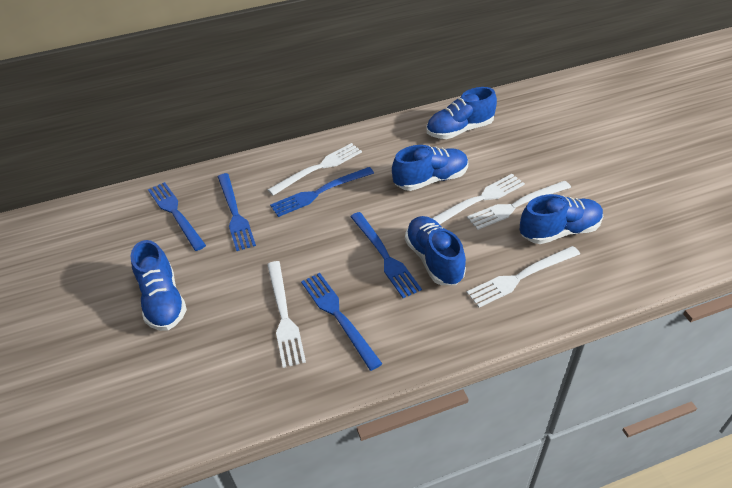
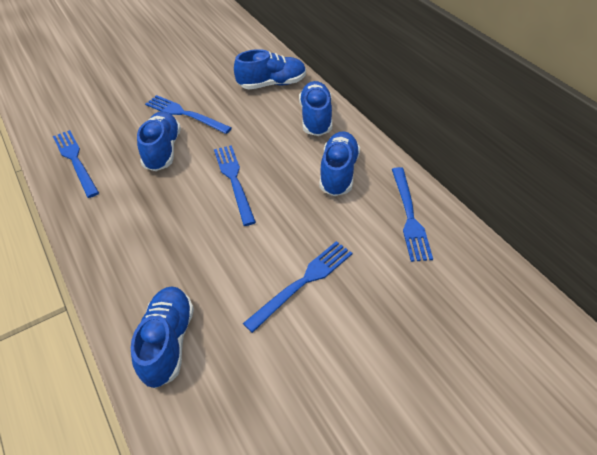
white fork: [267,261,306,368] [268,143,362,196] [432,174,525,224] [466,246,580,308] [467,181,571,230] = 5 -> none = 0

